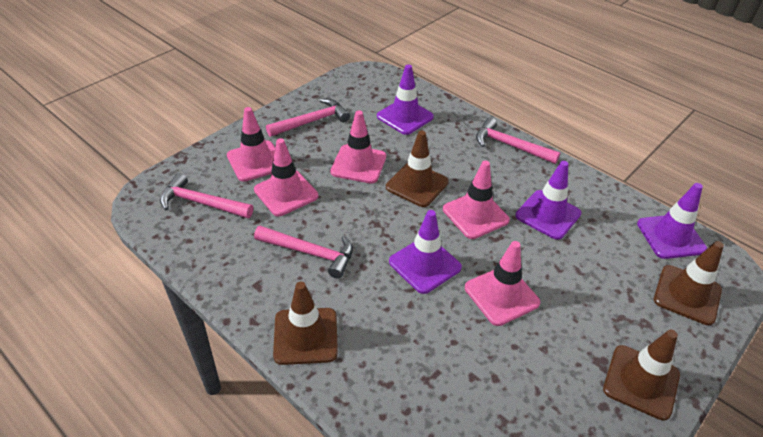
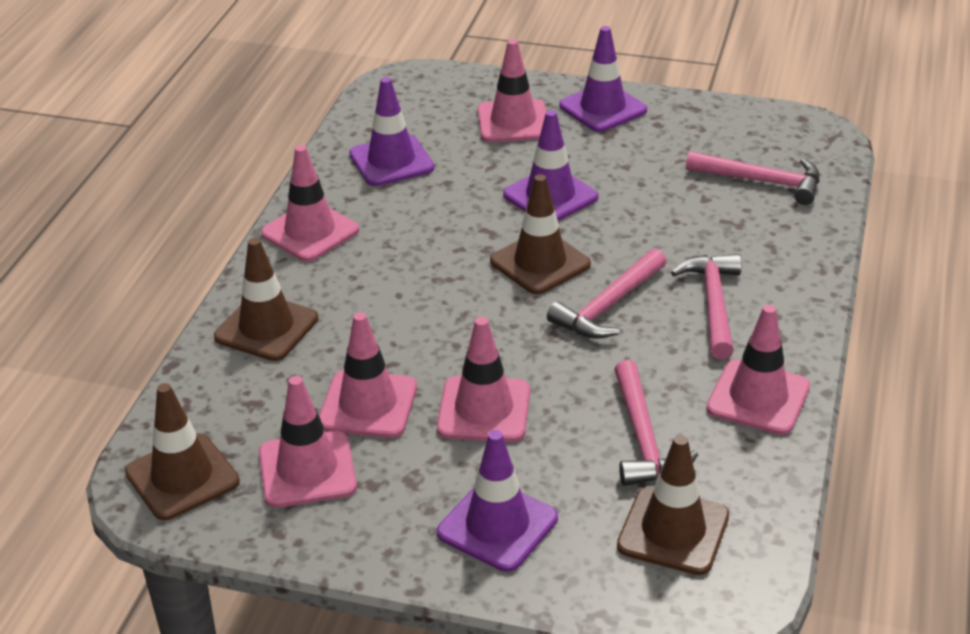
pink traffic cone: [227,107,275,182] [254,138,318,216] [330,110,386,184] [443,161,510,239] [465,241,540,326] = 5 -> [259,376,357,508] [261,145,359,262] [319,312,417,438] [437,317,530,442] [477,39,547,142] [707,305,810,435] = 6

